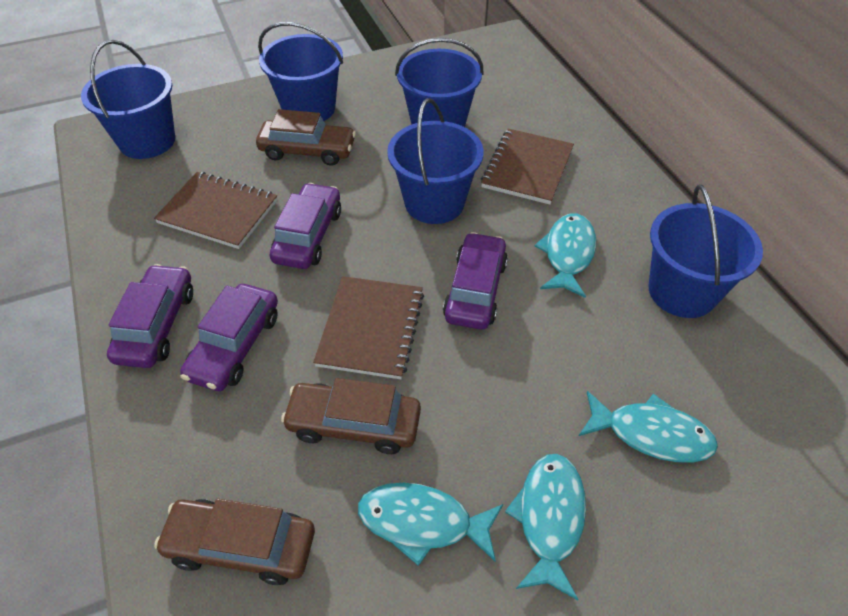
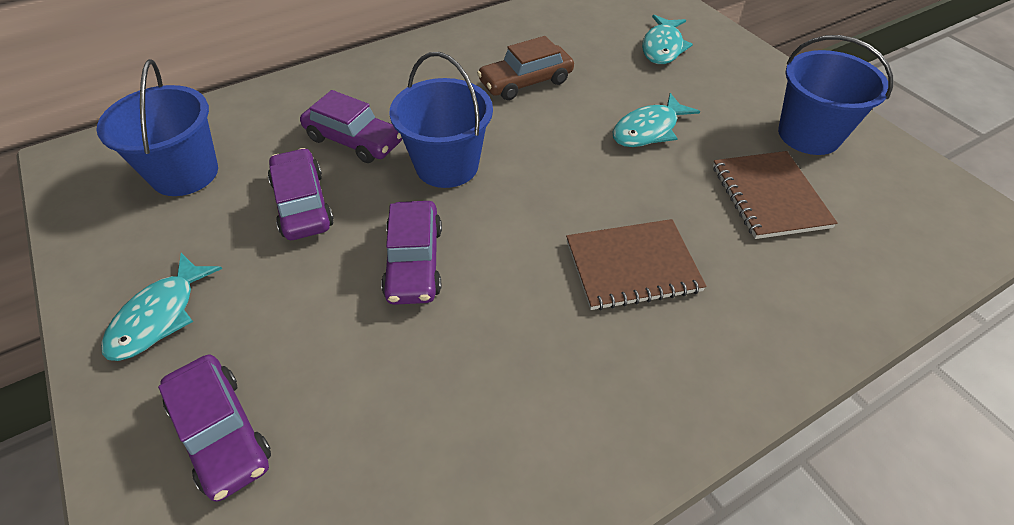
blue bucket: [81,40,175,159] [258,22,343,121] [387,98,484,224] [395,38,484,127] [649,184,763,318] = 5 -> [96,59,218,196] [389,52,493,188] [778,35,893,155] = 3
brown car: [154,499,315,585] [256,109,356,166] [281,378,421,454] = 3 -> [477,36,574,100] = 1
brown notebook: [154,172,277,249] [313,276,424,379] [481,128,574,205] = 3 -> [566,219,706,311] [713,151,838,239] = 2
turquoise fish: [358,483,503,566] [505,454,586,600] [535,213,596,298] [579,391,718,463] = 4 -> [101,253,222,361] [613,93,700,147] [642,15,693,64] = 3

